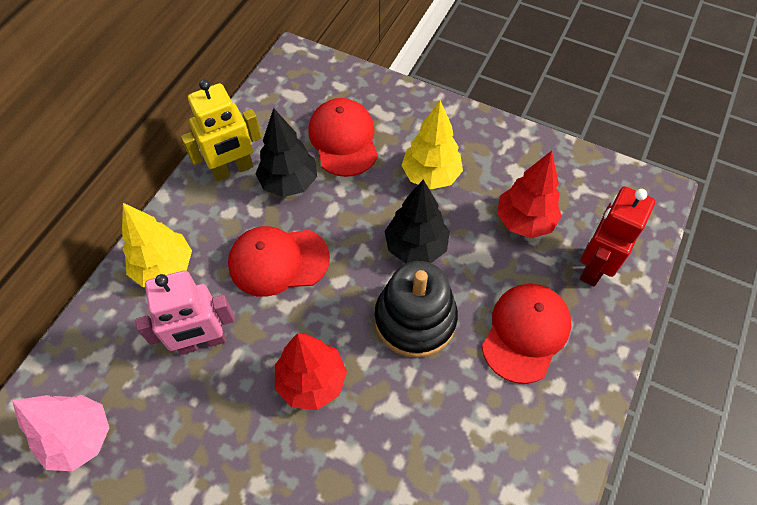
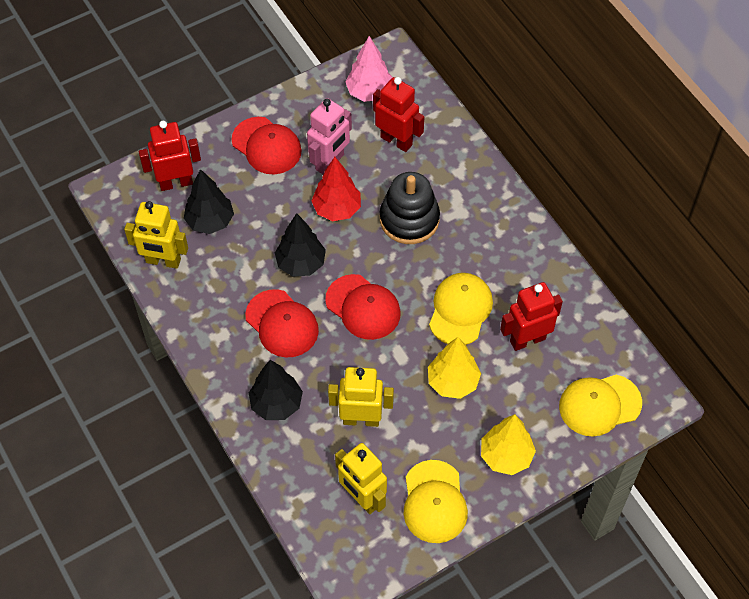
black tree: [256,108,317,197] [384,179,450,264] = 2 -> [184,169,234,234] [249,360,303,420] [275,213,326,277] = 3
red robot: [580,187,655,286] = 1 -> [139,121,201,191] [373,77,424,152] [500,282,563,351] = 3
red tree: [275,333,347,410] [497,151,562,238] = 2 -> [311,157,361,221] = 1
yellow cap: none = 0 -> [404,460,468,543] [429,273,493,345] [559,375,642,436] = 3
yellow robot: [181,80,262,181] = 1 -> [124,201,188,269] [328,367,394,427] [335,443,387,514] = 3

